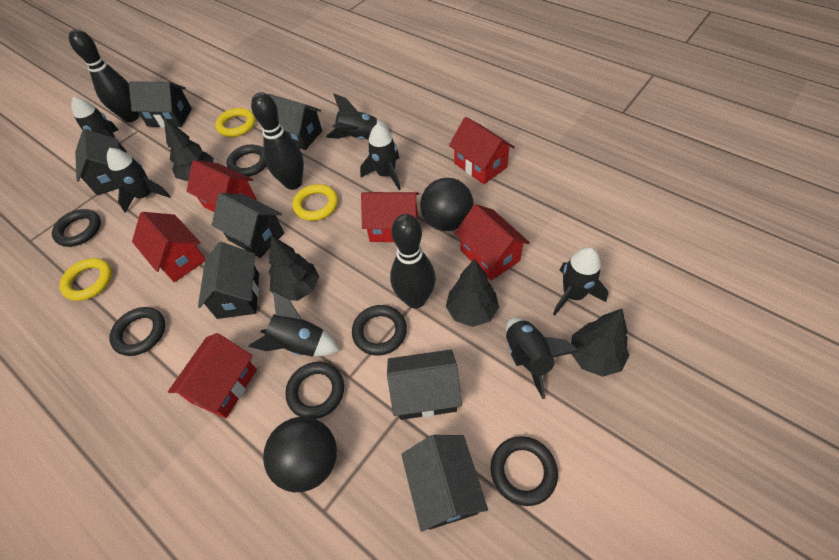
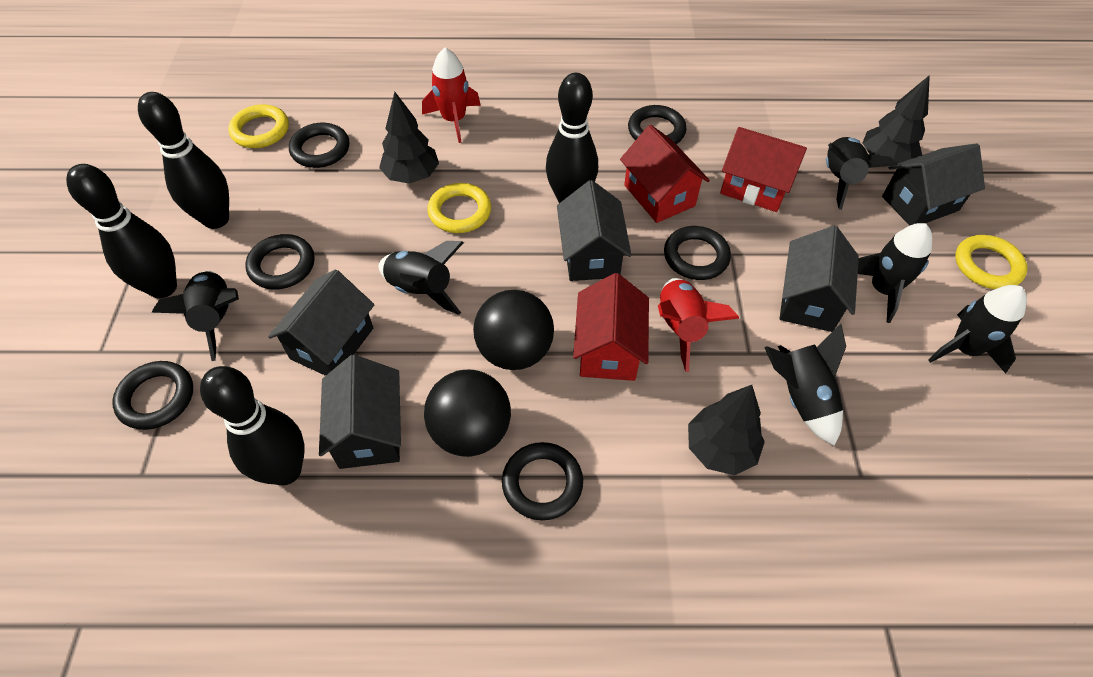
black bowling pin: [69,29,139,122] [251,92,304,190] [390,214,436,308] = 3 -> [66,164,177,299] [138,92,229,229] [200,366,305,485] [546,73,598,203] = 4
black house: [75,129,119,195] [129,82,192,128] [198,242,259,319] [212,193,284,258] [268,94,322,150] [387,349,462,420] [401,435,488,532] = 7 -> [268,269,375,376] [319,355,401,469] [557,180,632,281] [779,226,859,332] [882,143,985,226] = 5
black rocket: [71,97,127,153] [107,148,171,213] [248,291,339,357] [326,94,390,140] [360,123,401,190] [506,318,579,399] [553,247,608,315] = 7 -> [152,271,239,361] [379,241,464,315] [764,324,846,445] [826,137,898,210] [858,223,932,323] [928,285,1027,374] = 6
black tree: [164,117,214,181] [269,235,319,301] [446,259,499,327] [571,309,629,377] = 4 -> [379,92,439,184] [688,385,765,475] [862,75,930,163] = 3
red house: [132,212,206,282] [168,333,257,418] [187,160,257,212] [361,192,419,242] [449,117,515,184] [454,204,530,281] = 6 -> [573,273,649,381] [620,125,710,223] [720,127,807,212] = 3
red rocket: none = 0 -> [422,48,481,143] [658,278,739,372] = 2

